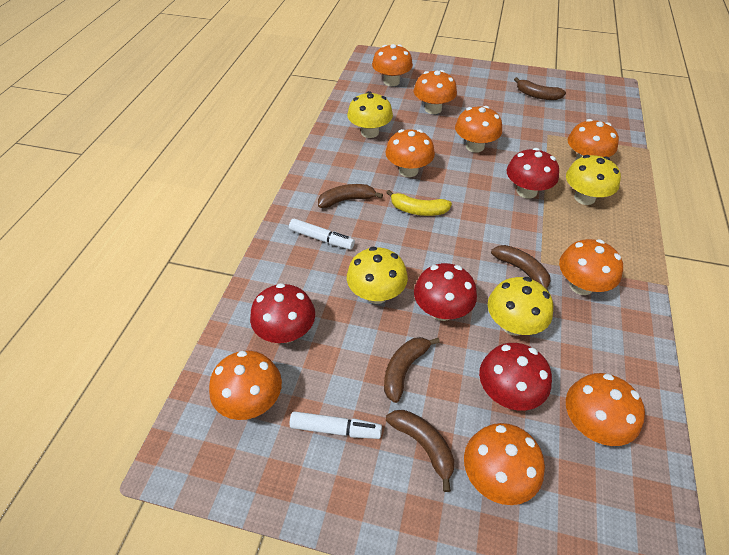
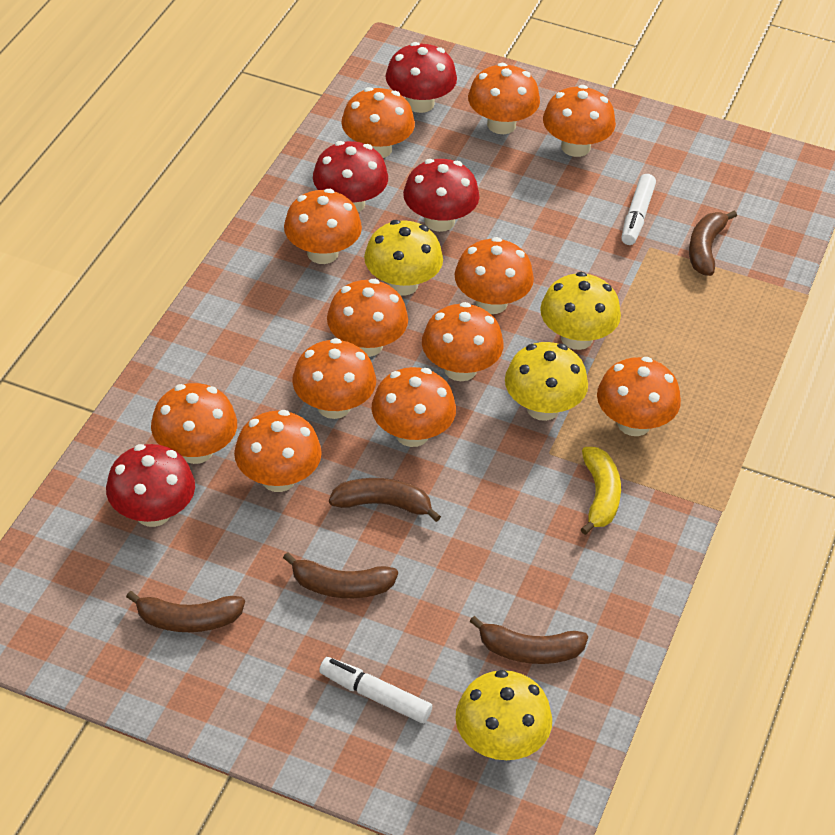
orange mushroom: [209,351,282,420] [372,44,413,86] [385,129,435,177] [413,70,457,114] [455,106,502,153] [464,423,545,505] [559,239,623,295] [566,373,645,446] [568,119,619,161] = 9 -> [151,383,237,464] [234,410,322,492] [284,189,362,264] [292,338,376,419] [327,279,408,357] [341,87,415,158] [372,367,456,447] [422,302,504,381] [455,237,534,314] [468,63,540,134] [543,85,616,157] [597,357,681,436] = 12

